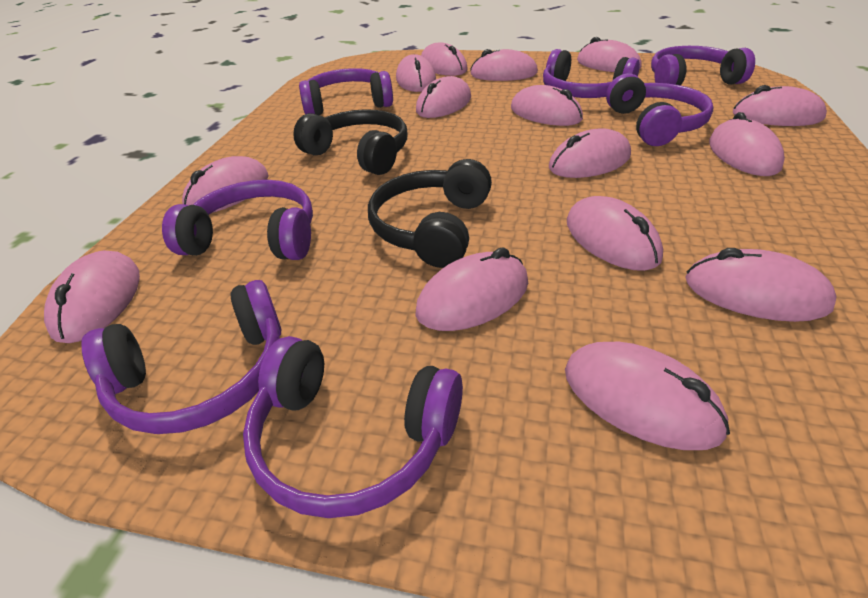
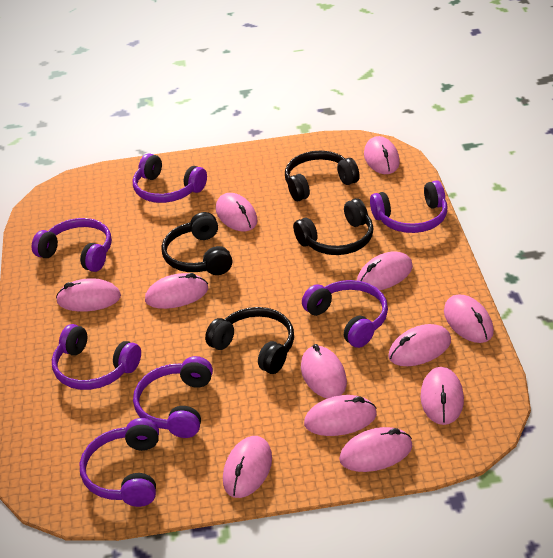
black headphones: [293,109,407,175] [368,159,492,268] = 2 -> [161,212,232,275] [205,307,294,374] [285,151,360,201] [293,198,374,255] = 4
pink mouse: [44,250,140,343] [182,156,268,213] [396,54,436,92] [415,247,528,331] [416,76,471,118] [421,42,467,76] [470,49,538,81] [511,85,583,126] [549,128,631,178] [565,342,730,450] [567,196,663,271] [577,37,641,72] [685,248,837,322] [709,112,785,176] [733,85,827,126] = 15 -> [56,278,121,312] [145,273,208,309] [216,193,258,231] [223,436,272,498] [301,344,347,398] [304,395,377,436] [339,427,413,472] [357,251,413,290] [364,136,400,174] [388,324,451,366] [421,367,464,425] [444,295,494,343] = 12

